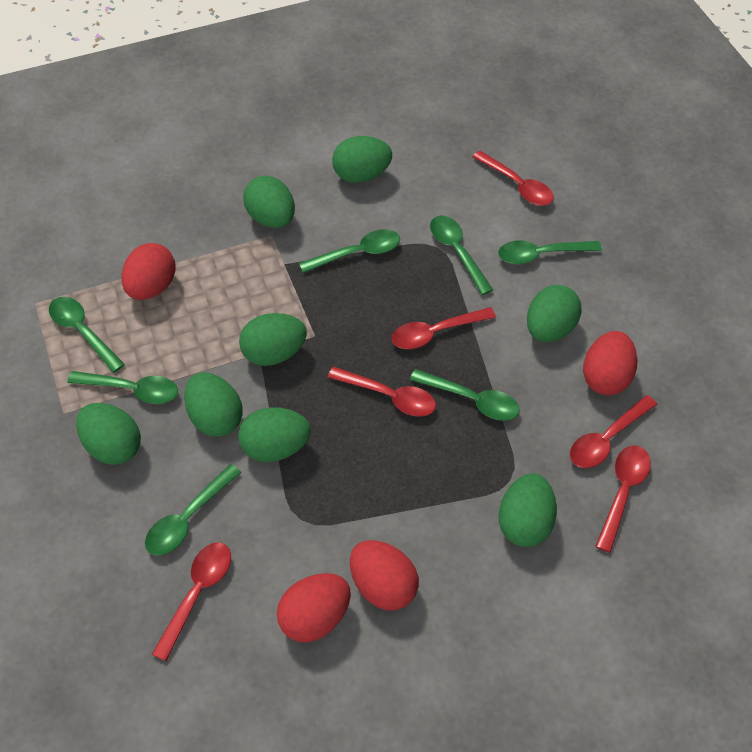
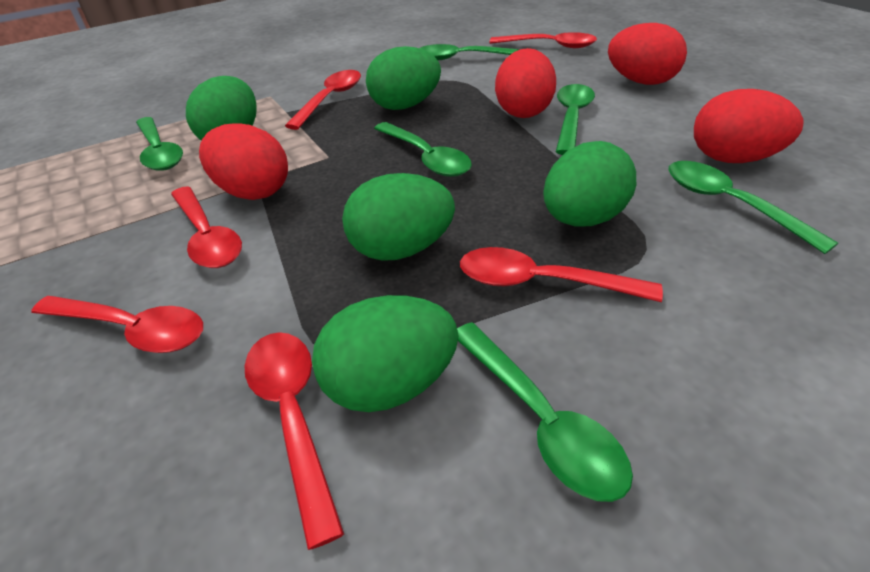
green egg: [76,403,141,465] [184,372,243,437] [238,407,311,462] [239,313,307,366] [243,176,295,228] [332,136,392,183] [499,473,557,547] [527,285,582,342] = 8 -> [186,76,257,141] [312,295,458,412] [342,173,455,261] [366,46,441,110] [543,141,636,226] = 5
green spoon: [49,297,125,373] [67,371,178,404] [145,464,241,556] [299,229,400,273] [410,369,520,421] [430,215,493,295] [498,240,602,264] = 7 -> [136,117,183,170] [374,122,472,177] [419,44,520,60] [457,322,633,502] [556,84,595,155] [668,161,838,254] = 6

